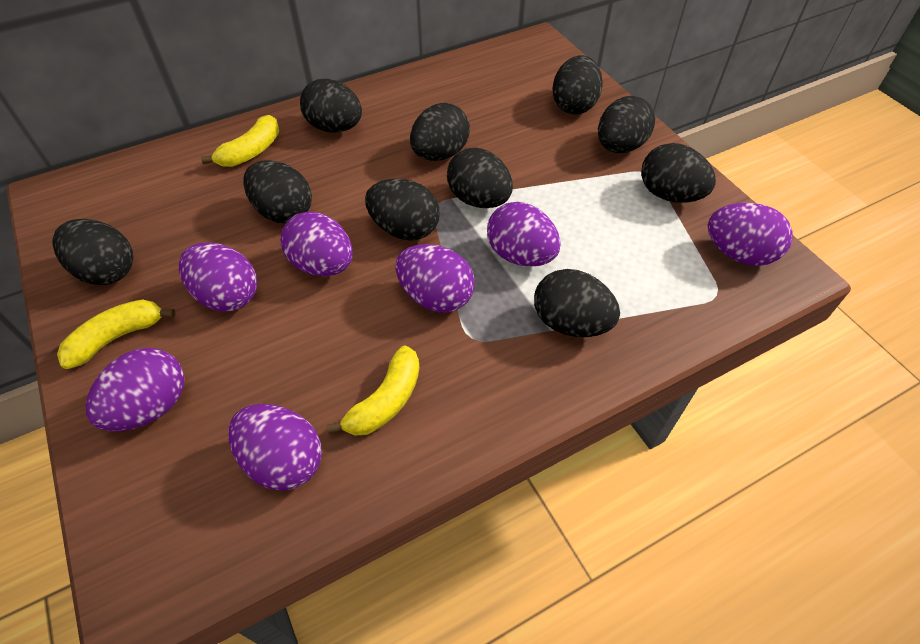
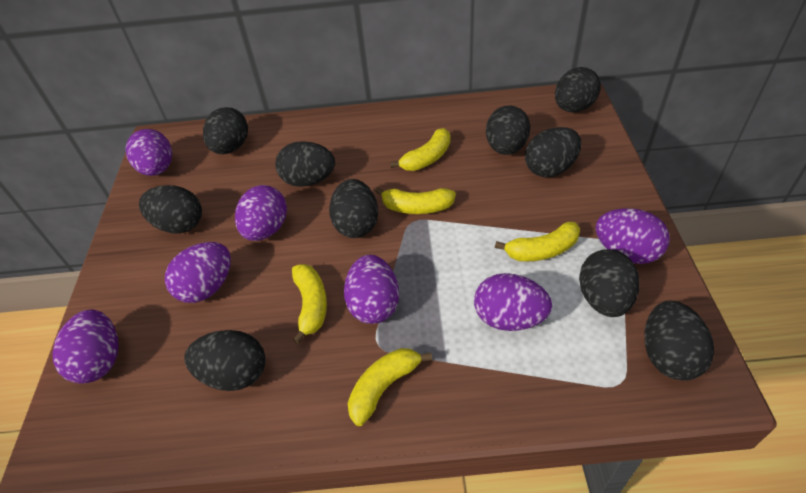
yellow banana: [57,299,176,369] [201,115,279,167] [327,345,420,436] = 3 -> [292,264,327,344] [348,348,432,426] [375,187,456,214] [390,128,450,171] [495,222,580,261] = 5

